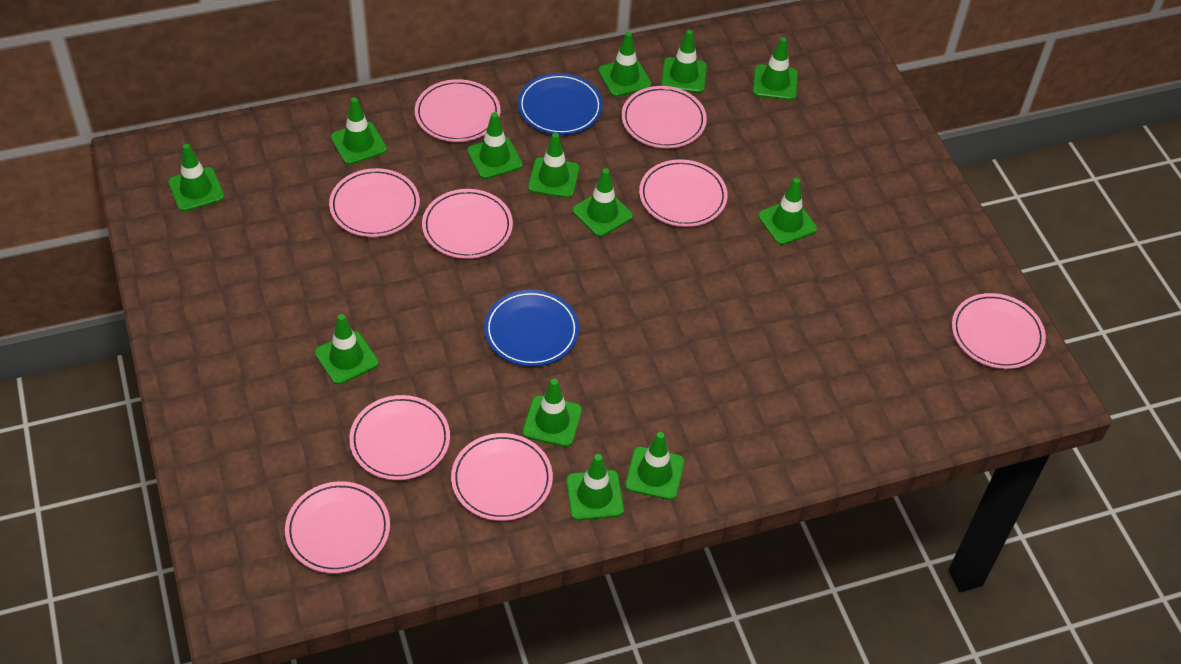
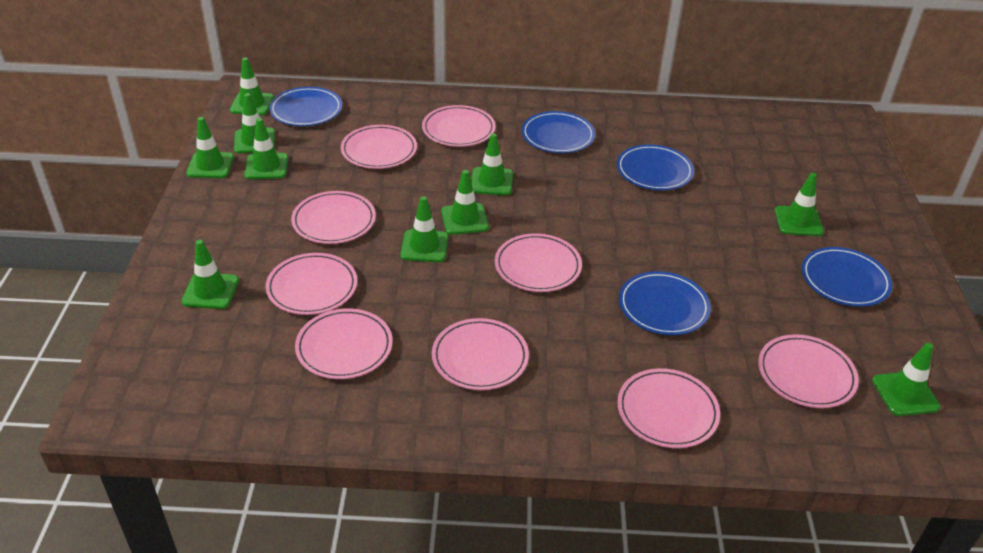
blue plate: [484,290,579,367] [518,73,603,135] = 2 -> [269,87,342,126] [521,111,595,153] [617,144,694,190] [619,271,711,335] [802,247,892,307] = 5
green traffic cone: [168,144,224,212] [315,314,379,385] [331,97,387,165] [467,112,523,179] [523,379,582,447] [528,133,579,198] [566,454,624,520] [572,168,633,237] [598,32,652,97] [625,432,684,500] [661,30,707,93] [753,37,798,100] [758,178,817,245] = 13 -> [181,240,239,309] [186,117,234,178] [230,57,274,115] [234,93,275,153] [244,118,288,179] [400,196,448,262] [441,170,489,235] [471,133,513,195] [775,173,824,236] [872,343,940,416] = 10

